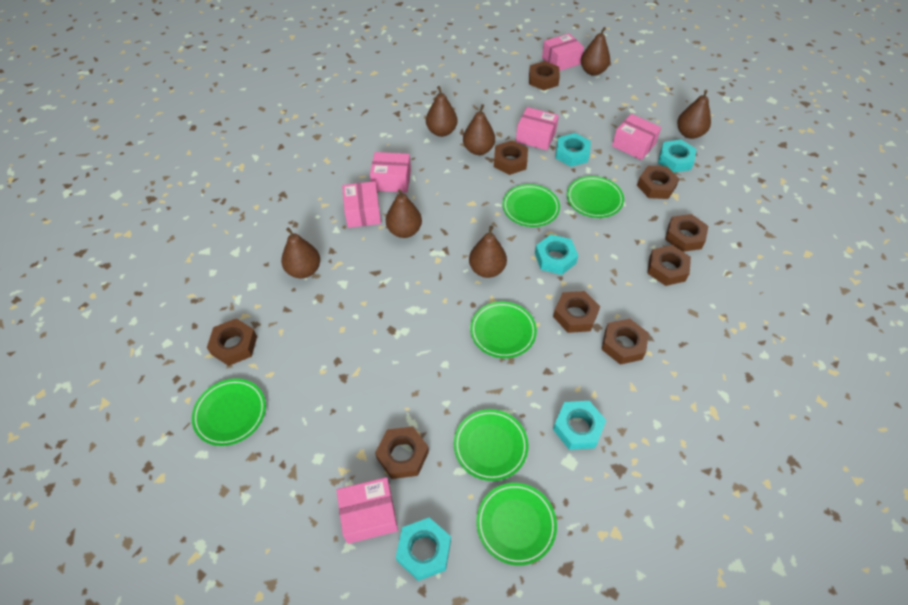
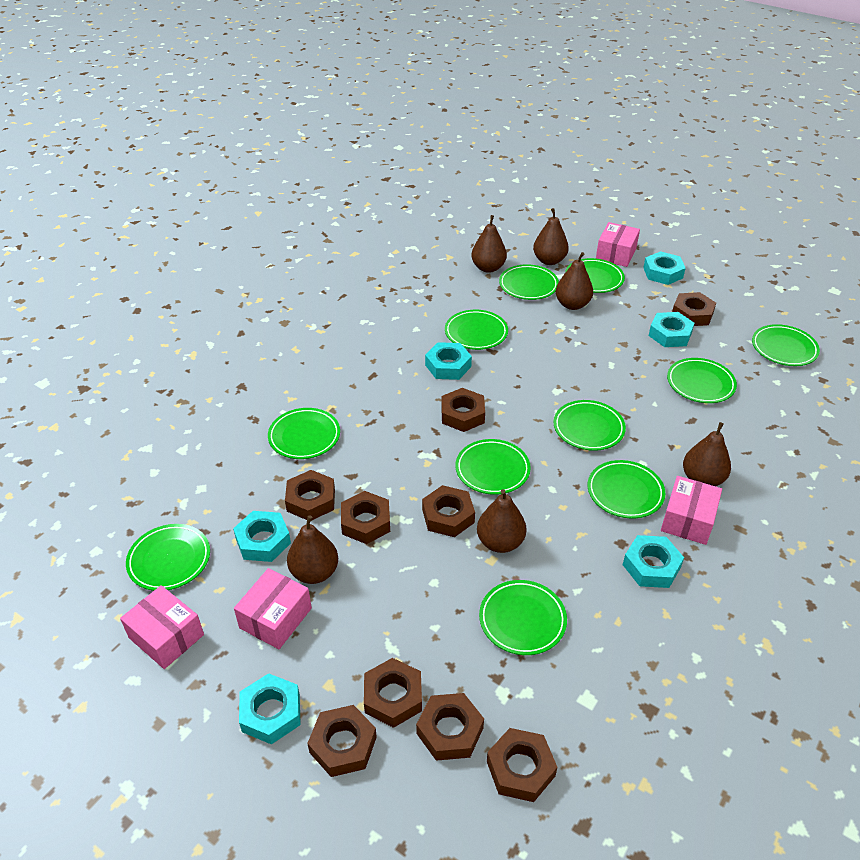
brown pear: [281,228,320,278] [386,189,422,238] [426,86,458,137] [463,104,495,155] [469,226,507,278] [581,27,610,76] [677,90,711,139] = 7 -> [287,515,338,584] [471,215,507,273] [477,489,527,553] [533,208,569,265] [556,252,593,310] [683,422,731,486] = 6
green plate: [192,379,266,446] [454,409,528,481] [470,301,537,358] [476,483,557,566] [502,184,560,227] [567,176,624,218] = 6 -> [126,524,210,591] [268,408,340,459] [445,310,508,350] [456,439,531,495] [479,580,567,655] [499,264,559,300] [554,400,626,451] [565,258,625,293] [588,460,665,518] [667,358,737,403] [752,324,820,366] = 11
pink box: [336,477,398,544] [342,181,381,228] [370,152,411,193] [516,107,559,150] [542,33,584,71] [612,114,661,160] = 6 -> [120,585,204,669] [234,568,312,649] [596,222,640,267] [661,476,722,545] = 4
turquoise nut: [396,518,451,581] [535,235,578,275] [553,401,606,450] [555,133,591,167] [658,140,697,173] = 5 -> [233,511,291,562] [239,673,301,745] [425,342,472,380] [623,535,684,588] [643,251,686,285] [649,312,694,347] = 6

